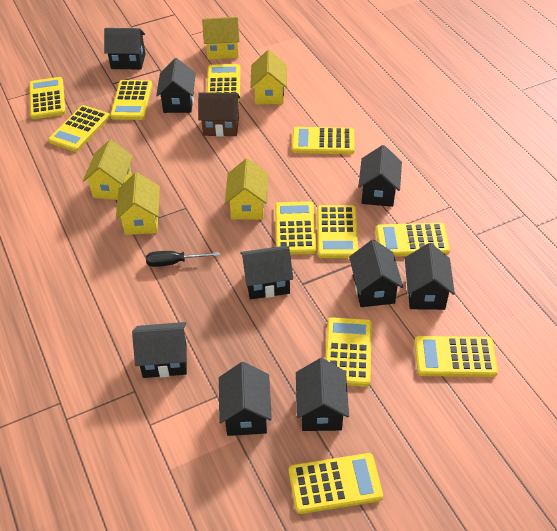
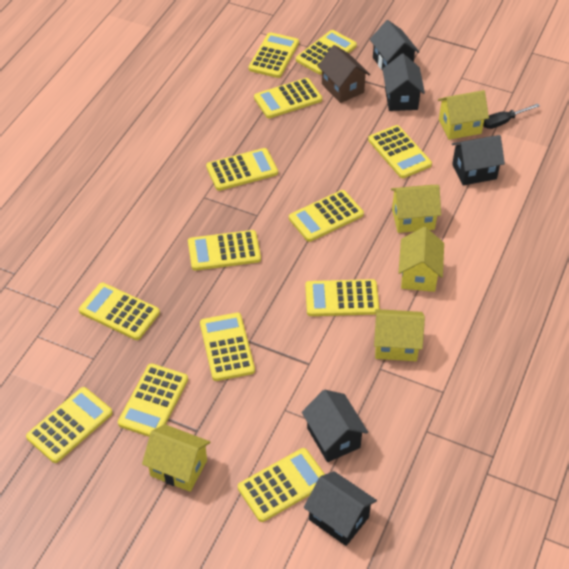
black house: [104,28,146,70] [132,322,187,378] [156,58,196,113] [219,362,272,436] [240,246,293,299] [296,358,349,431] [349,239,403,307] [358,145,402,207] [405,243,455,310] = 9 -> [302,390,368,462] [304,471,377,546] [370,20,419,71] [382,54,425,111] [452,135,505,185] = 5
yellow calculator: [29,77,66,119] [48,105,110,152] [110,80,152,120] [207,64,240,102] [275,201,317,255] [289,453,383,514] [292,127,355,154] [317,205,358,258] [325,317,372,387] [376,223,450,257] [414,336,498,377] = 11 -> [26,387,112,463] [79,283,160,340] [118,363,188,437] [188,230,261,271] [200,313,255,381] [206,148,278,191] [238,448,325,522] [249,32,299,78] [254,78,322,118] [289,190,364,242] [296,30,357,75] [305,279,379,316] [368,125,432,178] = 13

